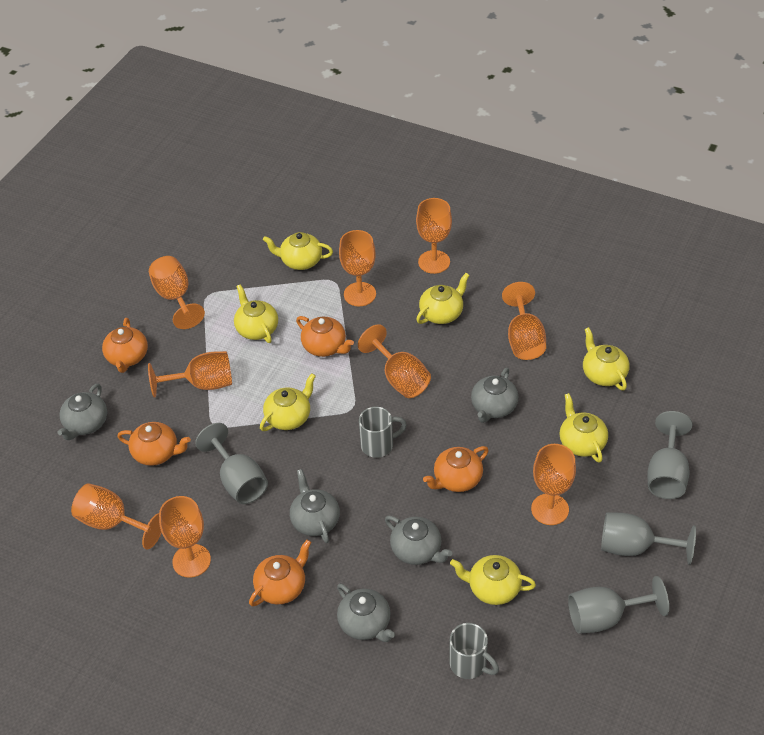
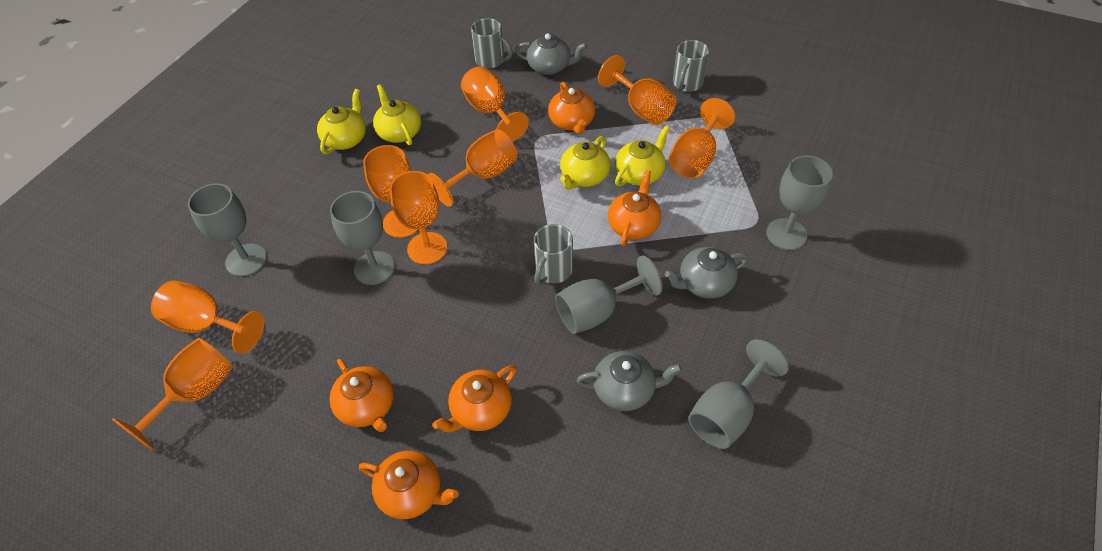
grey goblet: [195,423,268,504] [568,576,669,634] [601,512,696,565] [647,411,692,499] = 4 -> [188,183,267,277] [330,191,395,285] [555,255,662,334] [688,339,789,449] [766,156,833,250] = 5
grey mug: [359,407,407,458] [449,623,499,679] = 2 -> [471,18,513,69] [534,224,573,285] [673,40,709,92] = 3
grey teapot: [57,384,107,440] [290,469,340,543] [337,584,395,642] [385,516,452,565] [471,368,518,423] = 5 -> [515,33,587,75] [577,351,682,411] [665,247,748,299] = 3
orange goblet: [71,483,162,549] [148,351,232,398] [149,256,205,329] [159,496,211,578] [339,230,376,306] [358,324,431,398] [416,198,452,274] [502,282,546,360] [531,444,576,525] = 9 -> [112,338,233,451] [151,280,264,354] [363,145,419,238] [390,171,447,264] [428,129,518,207] [461,66,529,142] [598,55,677,125] [669,98,735,178] = 8
yellow teapot: [234,284,278,343] [260,373,316,431] [263,232,333,270] [416,273,470,324] [450,555,536,605] [559,393,608,463] [583,327,630,390] = 7 -> [317,89,366,154] [373,84,421,146] [560,136,611,190] [615,126,670,187] = 4

